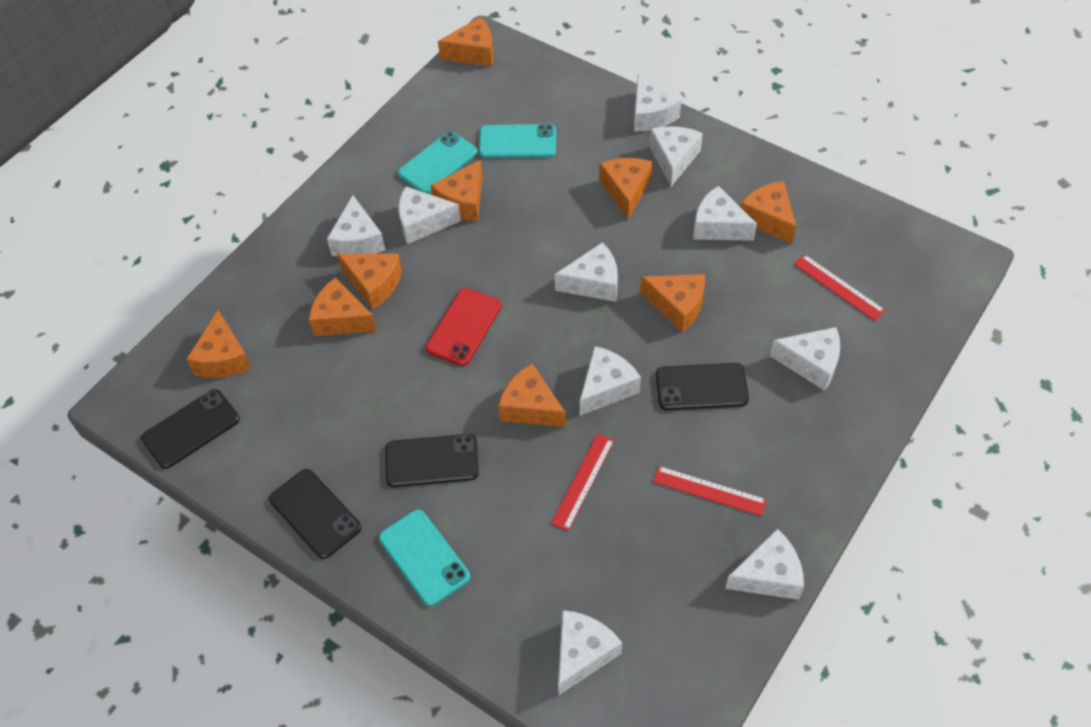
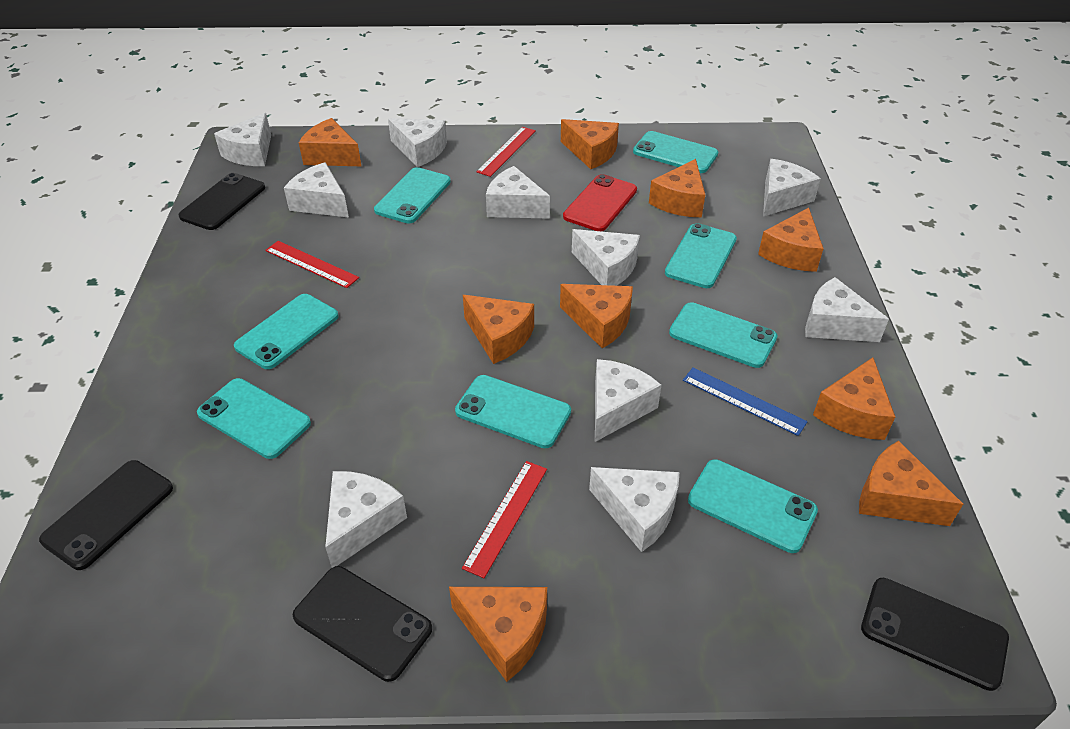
blue ruler: none = 0 -> [683,367,808,436] = 1
turquoise phone: [379,510,470,606] [398,131,478,193] [479,124,556,158] = 3 -> [197,378,311,459] [234,294,339,369] [374,167,451,224] [455,375,571,448] [633,131,718,173] [665,223,737,288] [669,302,778,368] [688,459,818,553] = 8

